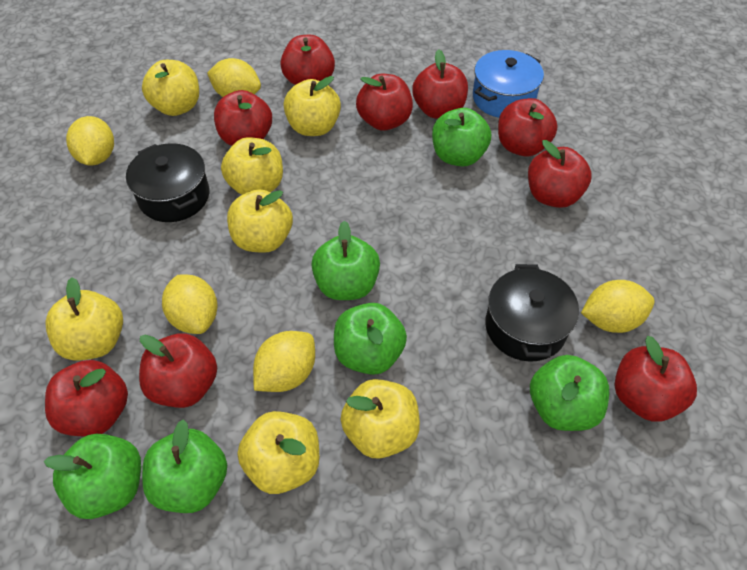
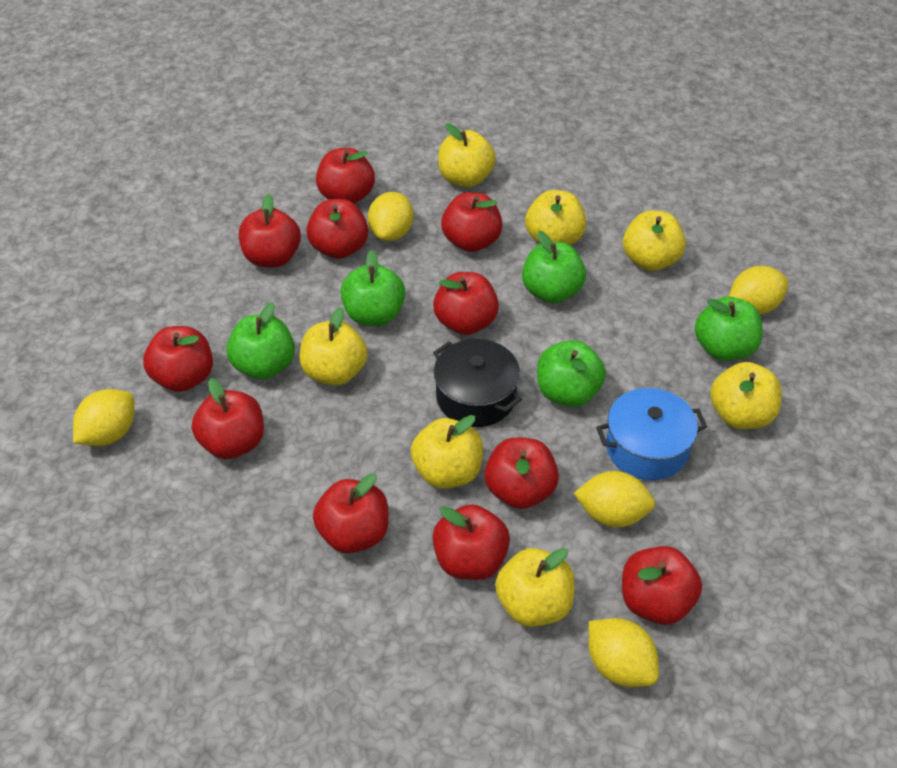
black pot: [126,143,209,222] [485,264,579,362] = 2 -> [433,339,522,427] = 1
green apple: [44,434,141,519] [142,419,227,513] [311,221,380,300] [334,303,407,375] [432,108,491,167] [530,355,609,431] = 6 -> [226,302,295,380] [341,250,406,326] [522,231,586,303] [537,340,606,407] [695,297,763,361] = 5
red apple: [45,360,128,437] [139,333,217,408] [214,90,272,146] [280,35,335,85] [356,74,413,131] [412,49,468,119] [498,98,558,157] [528,140,592,208] [614,336,697,422] = 9 -> [143,326,213,392] [192,378,264,459] [239,194,301,267] [306,199,368,259] [313,474,389,553] [316,148,375,204] [432,504,510,580] [433,272,499,335] [441,192,502,252] [484,437,559,509] [622,546,702,625] = 11

